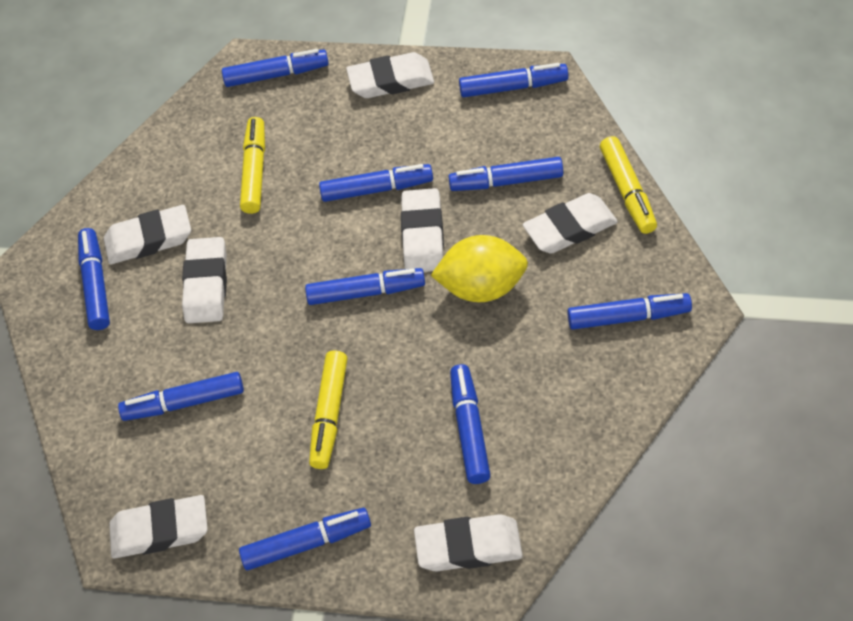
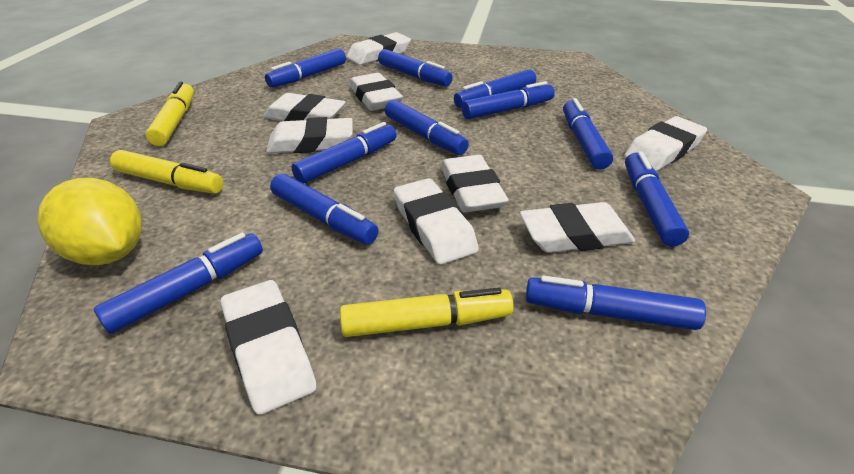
blue marker: [78,228,110,330] [118,372,244,421] [222,49,329,87] [239,508,371,570] [305,268,425,305] [319,164,433,202] [448,157,563,191] [450,364,491,484] [459,63,568,98] [567,293,692,330] = 10 -> [94,233,263,334] [265,48,346,88] [270,174,378,245] [292,122,397,184] [378,49,453,87] [385,100,469,155] [454,69,536,108] [462,81,555,119] [526,276,706,330] [563,98,613,170] [625,151,689,246] = 11
white eraser: [104,205,191,264] [109,495,208,559] [182,237,227,323] [346,52,434,98] [401,188,444,272] [414,514,523,571] [523,193,618,254] = 7 -> [221,280,317,415] [263,93,346,121] [266,117,353,154] [346,32,411,65] [350,73,403,111] [394,178,479,265] [441,155,509,212] [520,202,635,253] [624,116,707,171] = 9

